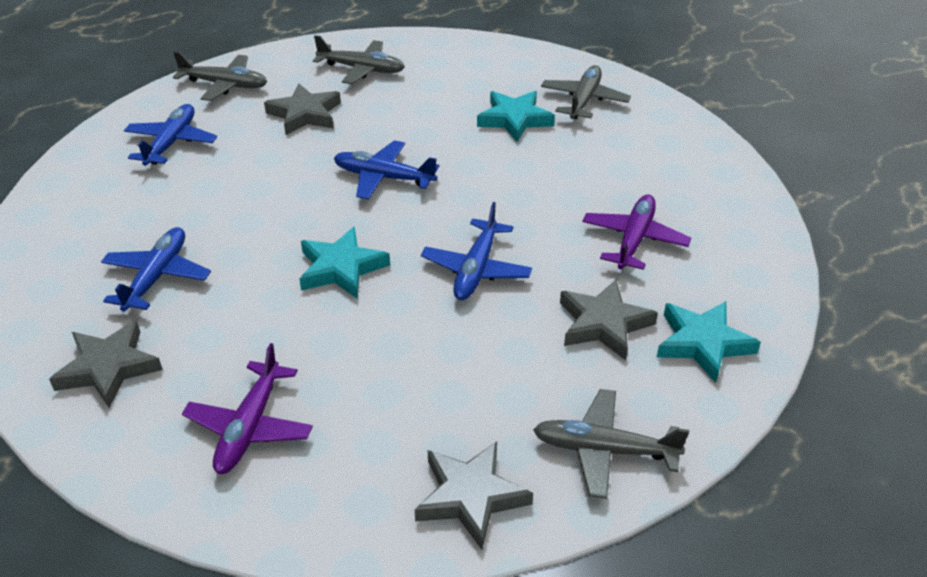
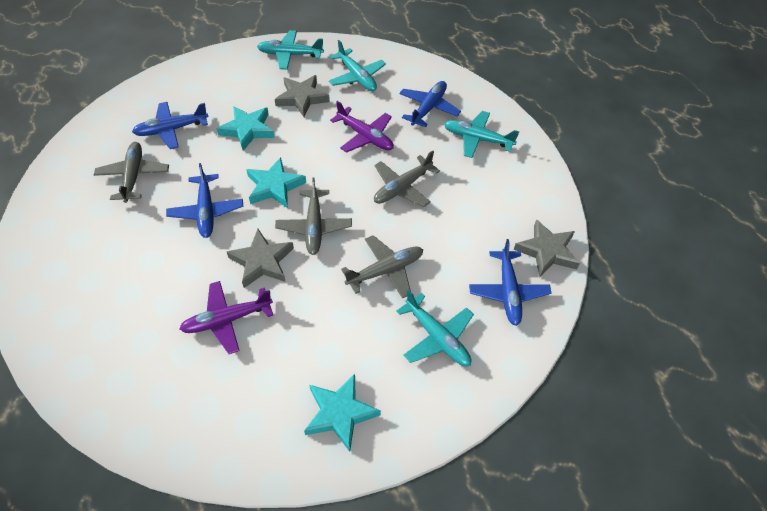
grey star: [49,320,163,408] [264,84,341,135] [415,441,533,550] [560,280,658,360] = 4 -> [227,229,294,288] [275,75,330,117] [514,219,580,277] = 3
turquoise plane: none = 0 -> [257,30,324,70] [329,40,386,92] [396,290,474,366] [444,111,519,158] = 4

